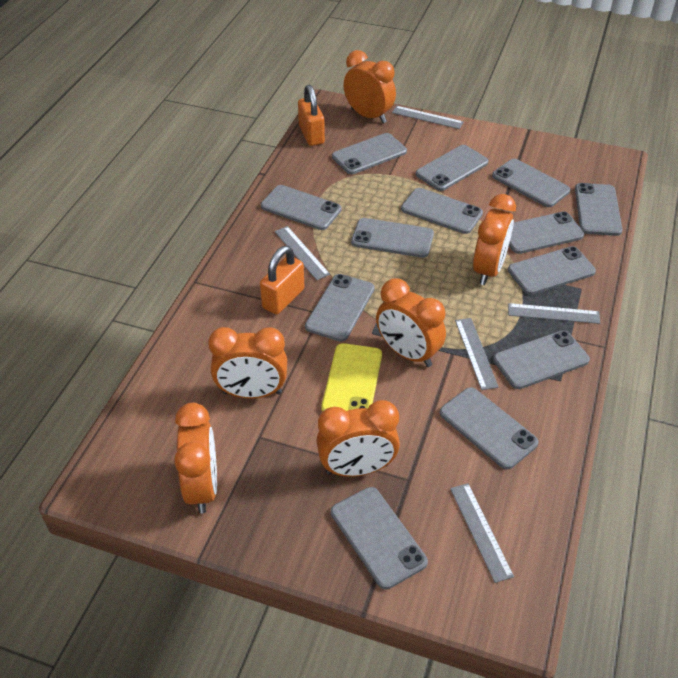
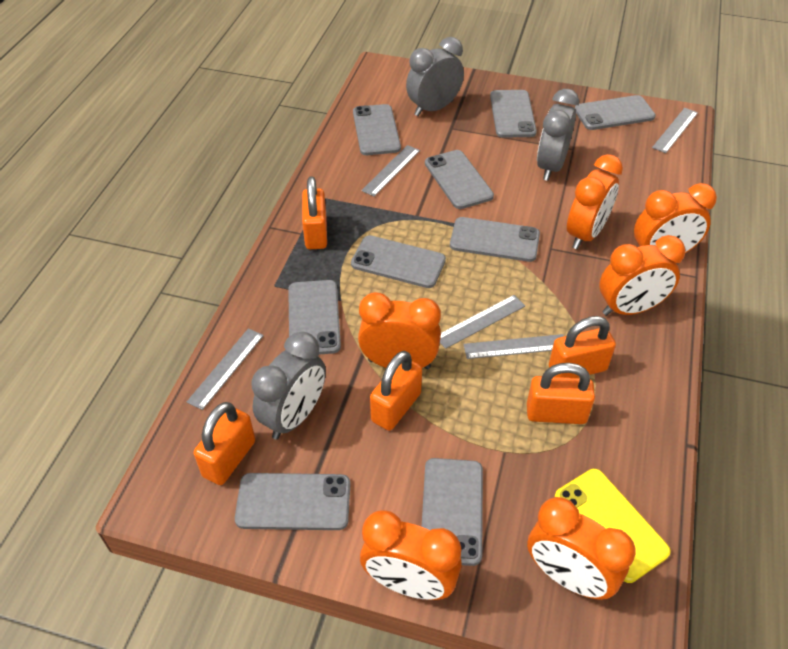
grey clock: none = 0 -> [251,332,326,440] [406,37,464,116] [537,89,579,181] = 3
grey phone: [261,185,342,230] [305,274,375,342] [331,487,428,589] [332,133,407,174] [351,218,434,258] [401,188,483,234] [416,145,489,191] [440,387,539,469] [492,159,570,207] [493,330,590,389] [508,246,596,295] [509,211,584,254] [575,183,623,236] = 13 -> [235,473,350,530] [288,280,341,355] [351,235,446,288] [353,104,401,155] [422,458,483,566] [425,150,494,209] [450,217,540,262] [490,90,537,138] [575,95,656,130] = 9
orange padlock: [260,246,304,314] [298,85,325,146] = 2 -> [194,402,255,485] [302,176,327,249] [370,351,422,431] [527,363,595,424] [549,316,616,378] = 5

